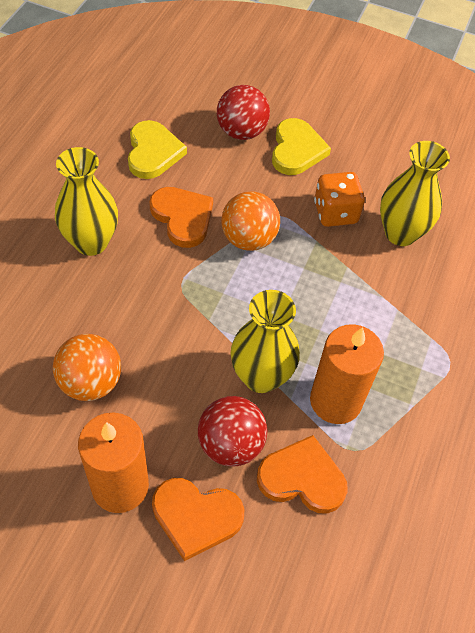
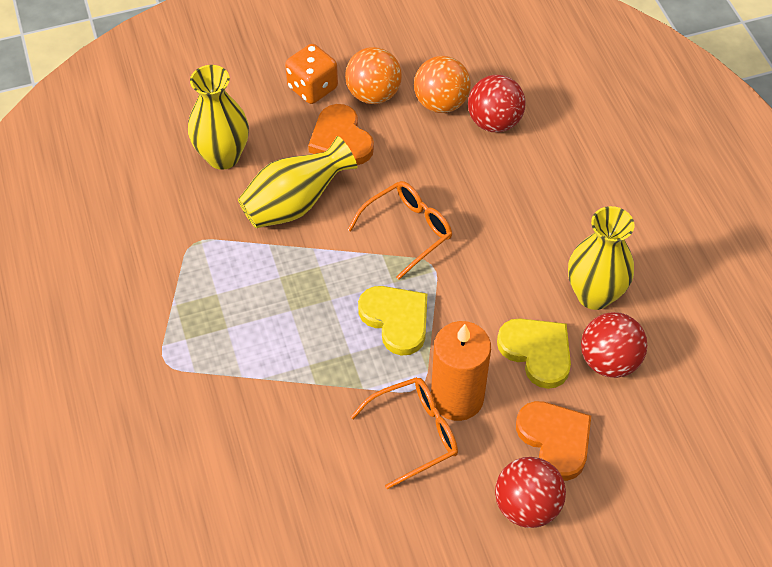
orange candle: [78,412,149,513] [310,324,384,424] = 2 -> [431,321,491,421] = 1
orange glasses: none = 0 -> [348,181,452,280] [350,377,458,489] = 2
orange heart: [149,187,213,248] [152,478,244,561] [257,435,348,514] = 3 -> [308,104,374,165] [516,401,591,481] = 2
red ball: [198,396,267,467] [217,85,270,140] = 2 -> [468,75,526,132] [495,457,566,528] [581,312,647,378] = 3

